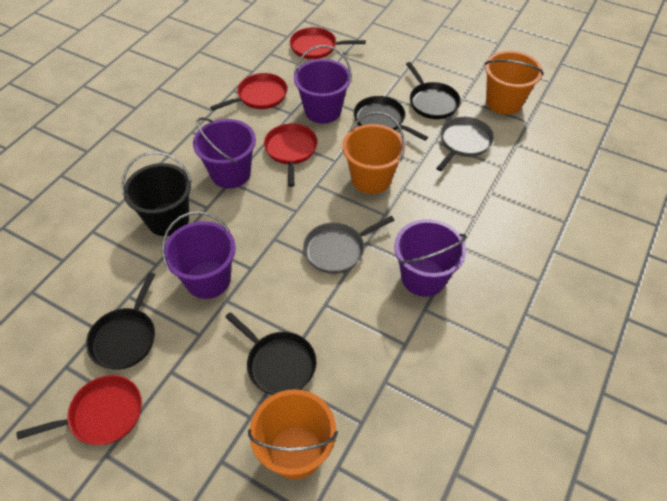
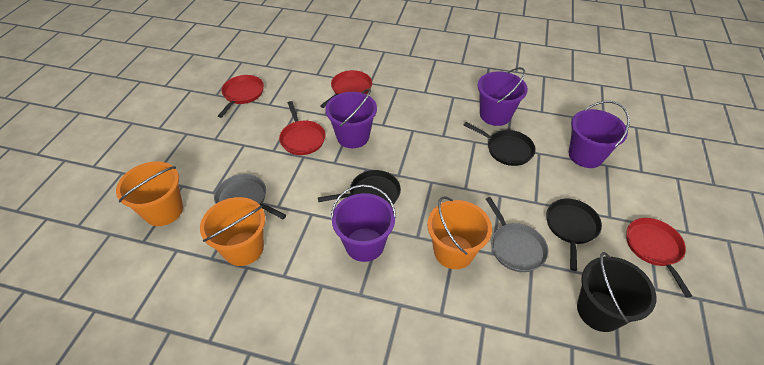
black pan: [86,273,156,370] [225,312,316,395] [354,96,428,141] [406,62,461,119] = 4 -> [318,170,401,205] [464,122,536,166] [546,199,602,271] = 3

